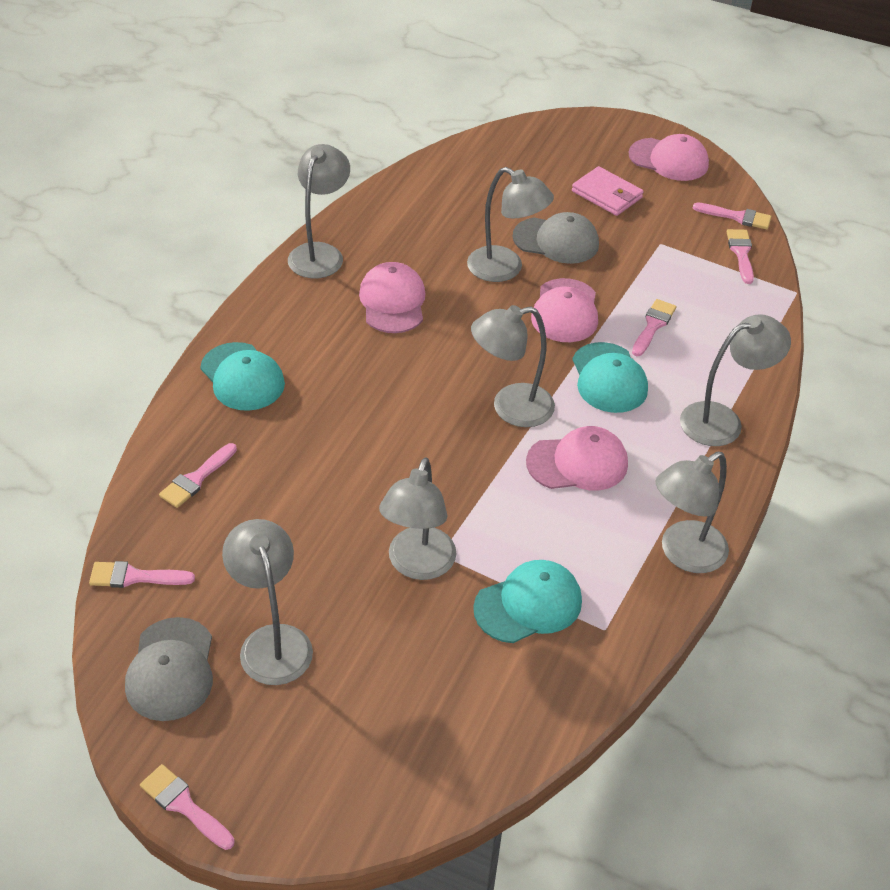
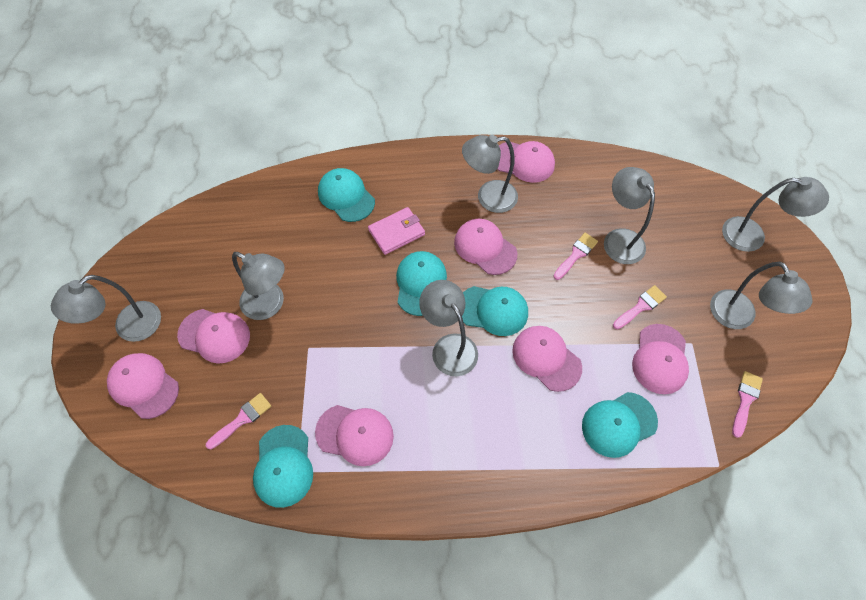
grey cap: [125,617,213,721] [513,212,599,264] = 2 -> none = 0
pink brush: [89,561,195,588] [140,764,235,850] [159,443,237,508] [632,299,676,356] [693,203,771,230] [727,229,754,284] = 6 -> [206,393,271,449] [553,233,598,280] [613,285,667,329] [732,371,763,438] = 4
pink cap: [359,262,425,333] [526,426,628,491] [531,278,598,342] [628,134,709,181] = 4 -> [107,353,179,419] [177,309,250,363] [315,405,394,466] [454,219,517,275] [497,141,555,183] [512,326,582,392] [632,324,689,394] = 7
turquoise cap: [200,342,285,411] [473,560,582,643] [572,342,648,413] = 3 -> [253,425,313,508] [318,168,375,222] [396,251,447,316] [462,286,528,336] [582,392,658,458] = 5

